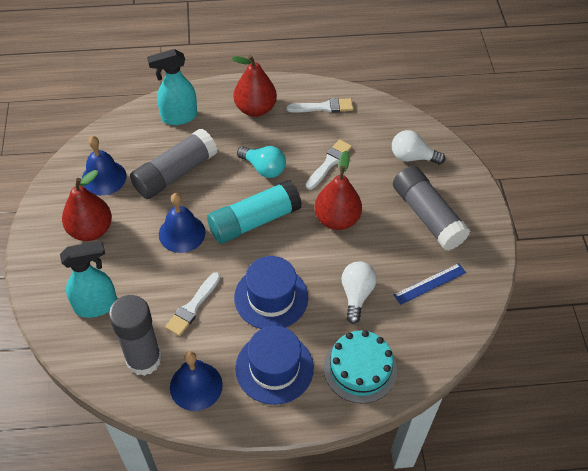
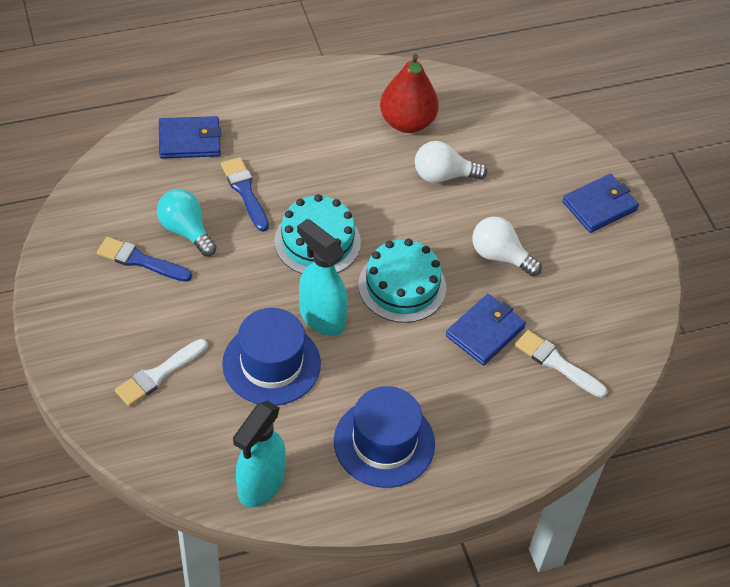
blue bell: [82,136,126,196] [159,193,206,253] [170,351,223,411] = 3 -> none = 0
blue brush: none = 0 -> [97,237,192,282] [221,157,269,232] = 2
blue ruler: [394,263,466,305] = 1 -> none = 0
blue wallet: none = 0 -> [159,116,221,159] [446,294,526,365] [562,174,639,233] = 3
grey glue stick: [109,295,162,376] [130,129,217,199] [393,166,470,251] = 3 -> none = 0
red pear: [62,170,112,241] [232,55,277,117] [314,151,362,230] = 3 -> [380,54,439,133] = 1
turquoise cake: [324,330,397,404] = 1 -> [274,194,361,274] [358,239,446,323] = 2
turquoise glue stick: [207,180,302,244] = 1 -> none = 0
white brush: [165,272,221,336] [286,98,353,113] [306,139,352,190] = 3 -> [115,339,207,406] [515,330,607,398] = 2

